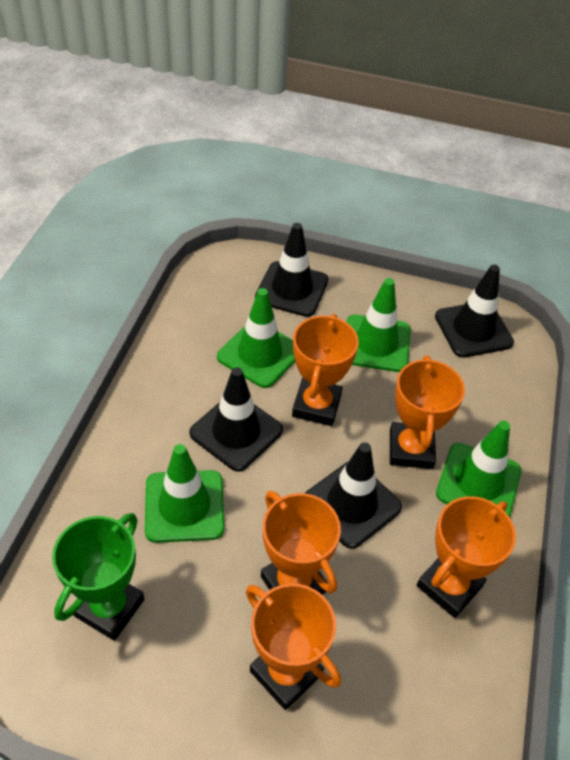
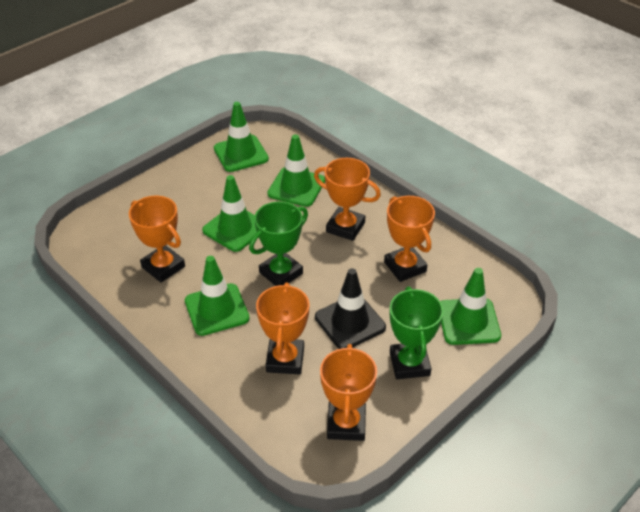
black traffic cone: [189,367,283,472] [255,223,329,317] [306,442,402,549] [435,265,514,358] = 4 -> [315,268,386,349] = 1
green traffic cone: [145,444,224,543] [217,288,295,388] [347,278,411,372] [436,421,521,517] = 4 -> [185,256,250,336] [202,175,257,252] [214,102,269,172] [267,134,325,207] [440,268,501,345] = 5
green trophy: [52,513,144,641] = 1 -> [249,201,308,286] [390,287,444,379] = 2

